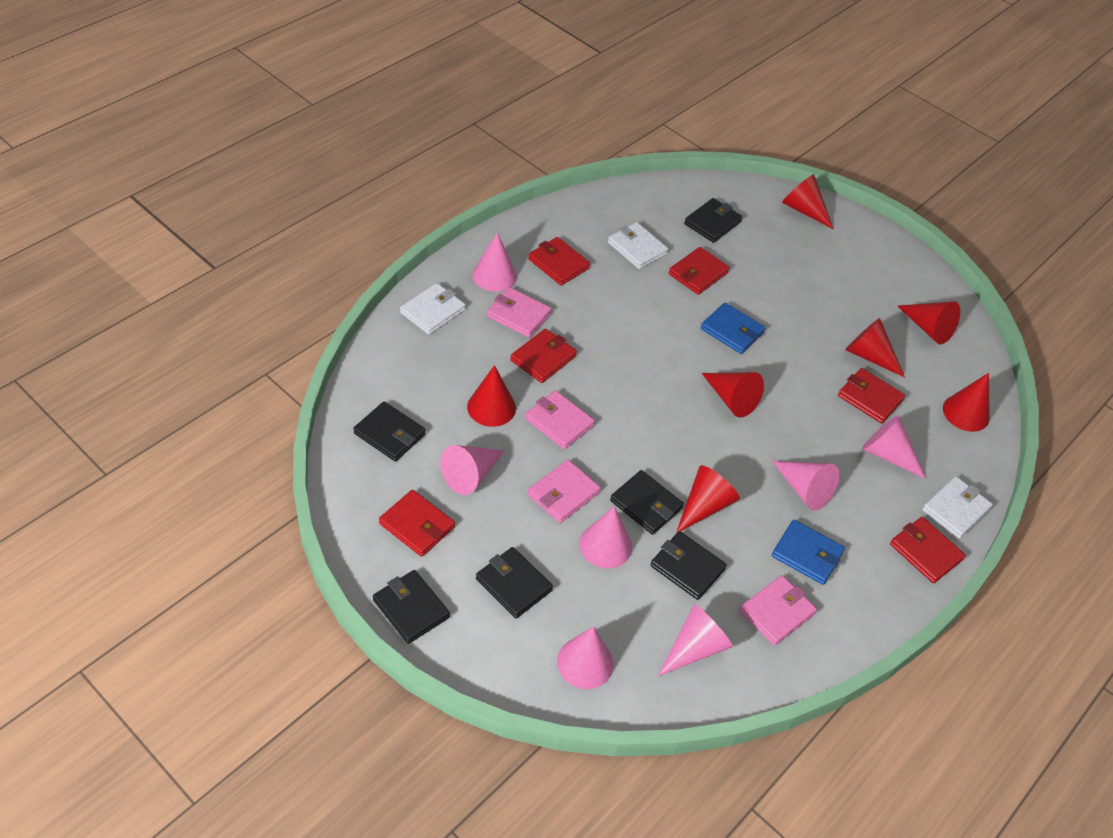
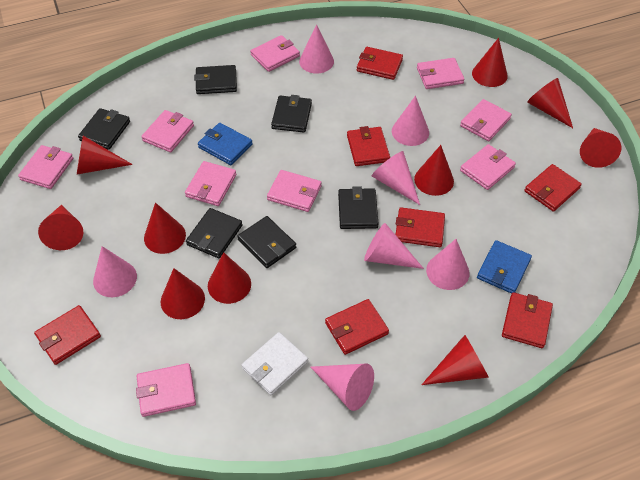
pink wallet: [487,287,552,338] [525,390,595,449] [528,460,601,523] [739,575,817,646] = 4 -> [18,145,73,189] [136,363,196,417] [141,110,194,152] [185,161,236,206] [250,35,300,72] [267,170,322,212] [417,58,465,89] [460,99,512,141] [460,144,516,190] = 9
red cone: [467,365,516,427] [676,465,740,533] [702,372,764,418] [782,174,833,229] [845,318,905,377] [898,301,960,344] [943,373,990,432] = 7 -> [38,205,83,250] [77,136,133,174] [144,202,186,254] [161,268,205,319] [208,252,251,304] [414,145,454,196] [422,335,489,385] [472,38,508,87] [527,78,573,128] [580,128,622,168] = 10
red wallet: [379,490,455,557] [510,329,577,383] [528,237,590,285] [669,247,730,295] [838,368,905,423] [890,517,966,583] = 6 -> [34,305,101,365] [325,299,389,355] [347,126,390,166] [357,47,403,80] [395,207,445,247] [502,292,553,348] [524,164,582,212] = 7
white wallet: [400,283,466,335] [608,222,668,269] [922,476,993,539] = 3 -> [241,332,308,395] = 1

